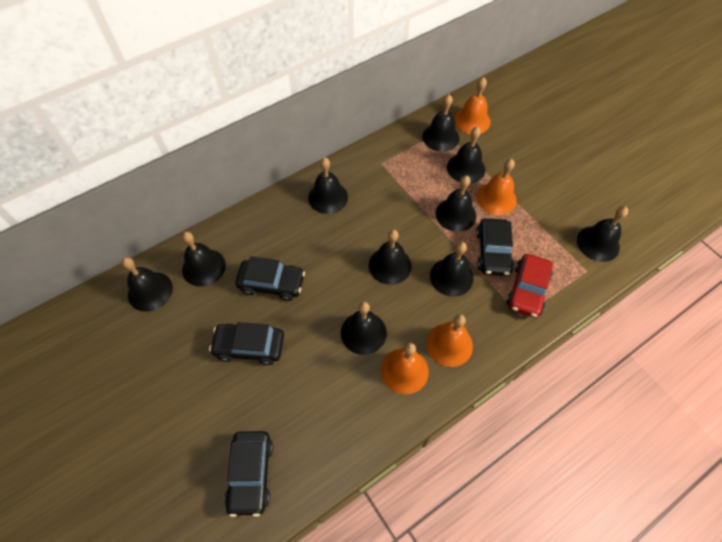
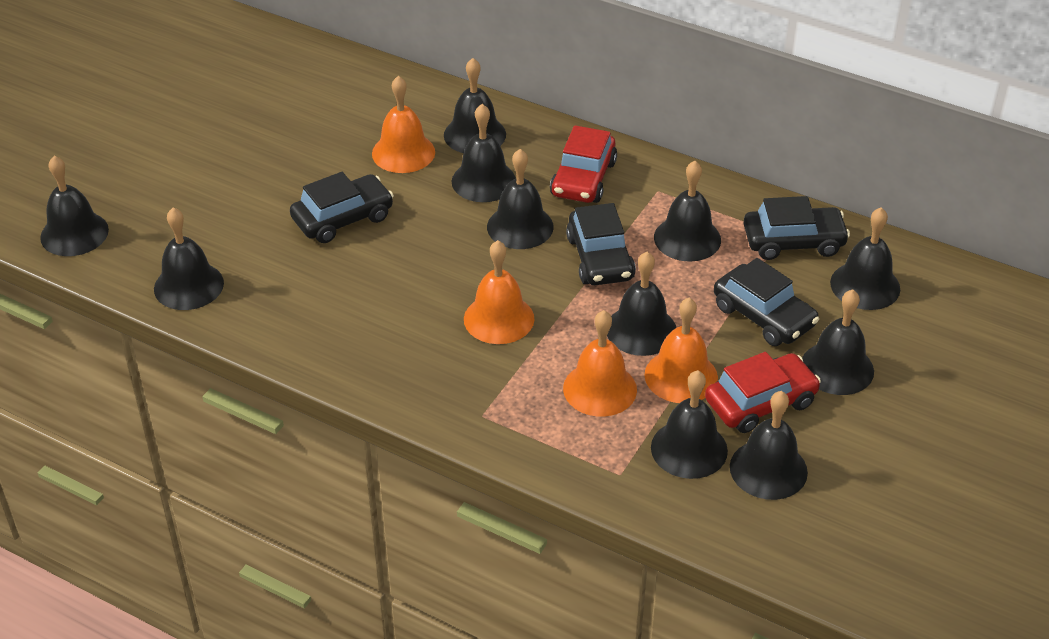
black bell: [121,257,173,312] [182,232,226,287] [308,157,348,214] [341,302,387,355] [369,230,412,285] [422,95,459,152] [430,242,473,297] [436,176,476,232] [447,127,485,183] [577,206,628,262] = 10 -> [40,156,109,256] [154,208,224,310] [444,58,506,153] [452,104,516,202] [487,149,554,249] [607,252,676,356] [651,370,728,479] [654,161,721,262] [730,391,808,500] [802,290,874,395] [830,207,900,310] = 11
red car: [506,254,553,318] = 1 -> [550,125,617,203] [705,352,821,433] = 2

